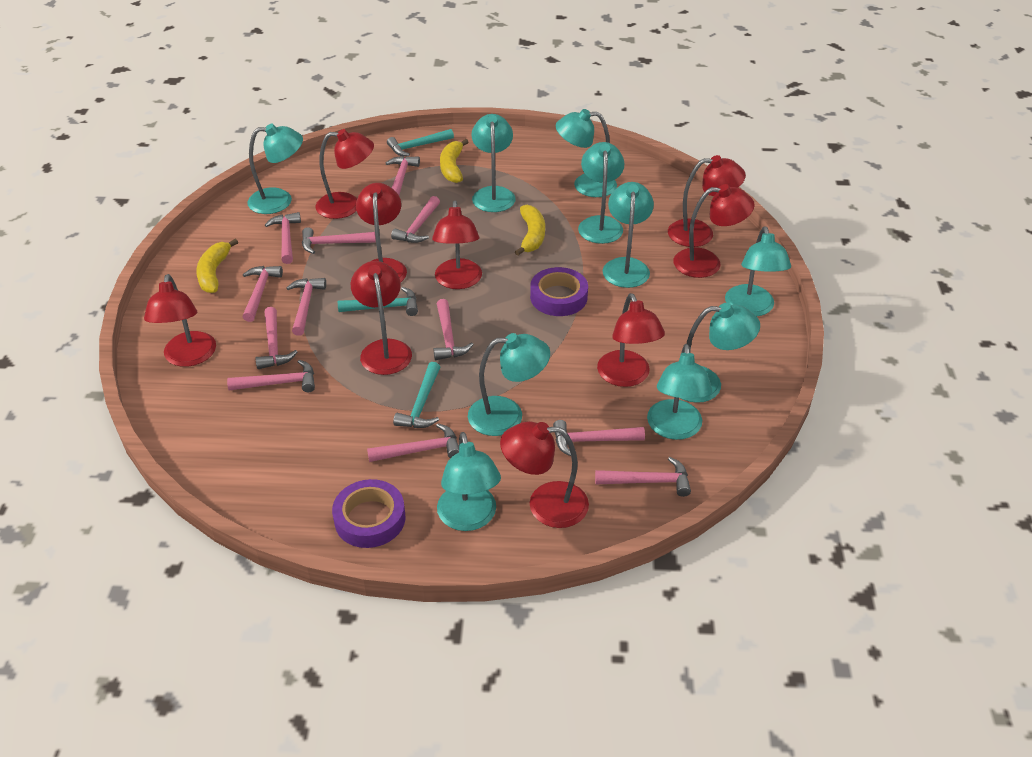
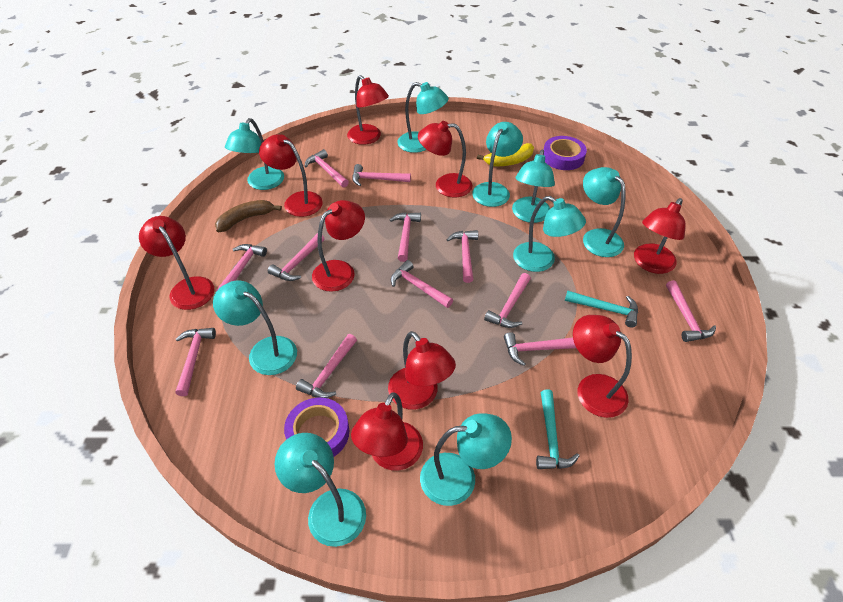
brown banana: none = 0 -> [215,200,282,232] = 1
turquoise hammer: [338,287,418,316] [387,129,454,156] [393,362,440,428] = 3 -> [536,390,579,469] [565,290,638,327] = 2
turquoise lamp: [247,124,303,214] [437,432,501,531] [468,333,550,436] [471,114,516,212] [556,109,617,197] [578,142,625,244] [603,182,654,288] [647,344,712,440] [681,303,760,403] [725,226,791,316] = 10 -> [213,281,297,375] [225,118,284,190] [274,433,366,547] [397,82,449,153] [420,413,512,506] [472,122,523,207] [512,149,555,223] [513,196,586,272] [583,167,625,257] = 9
yellow banana: [196,239,238,293] [440,139,468,183] [515,205,545,256] = 3 -> [477,143,534,166] = 1

